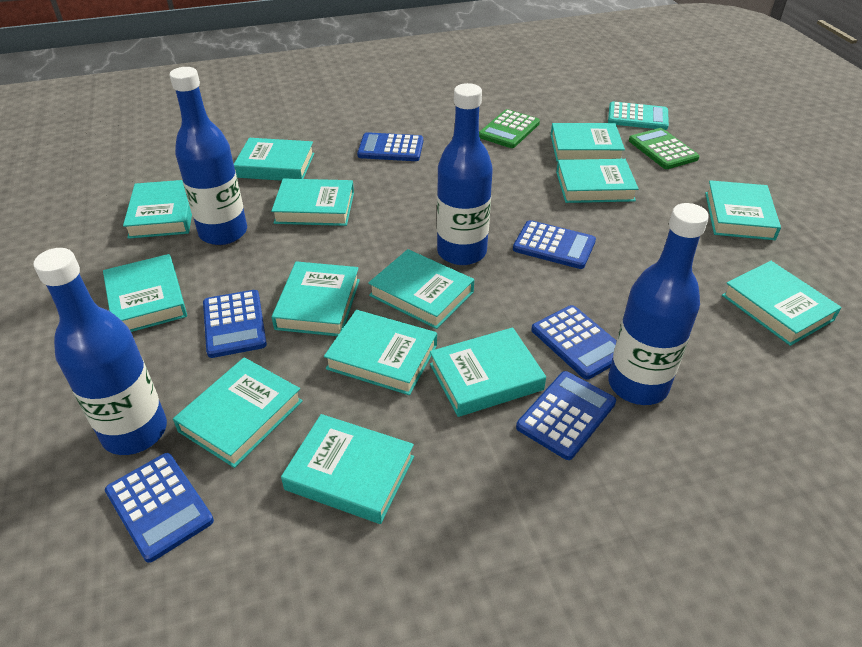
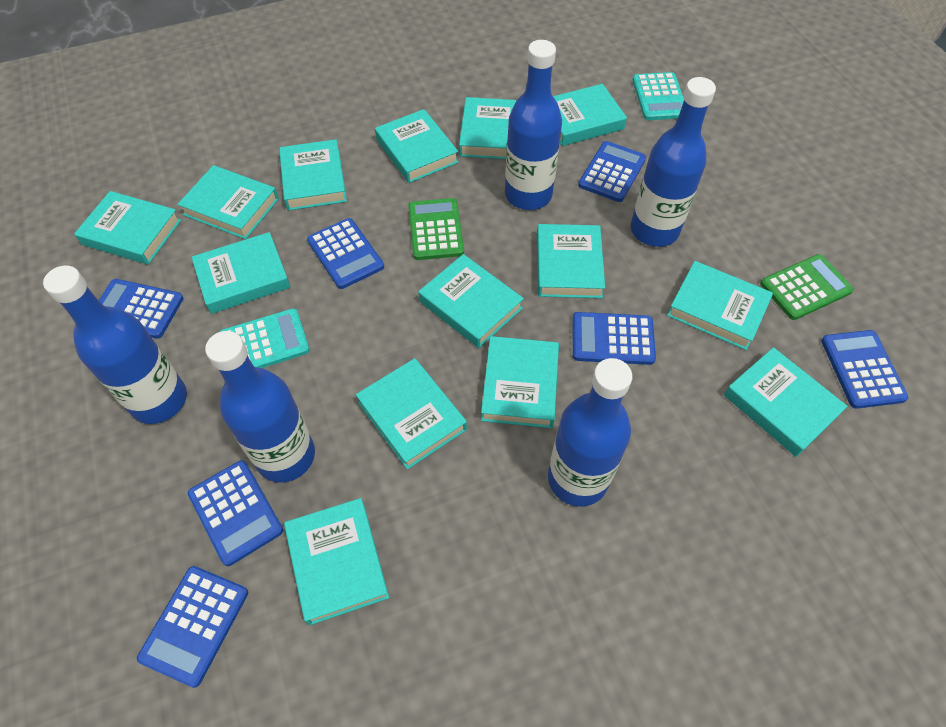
blue bottle: [33,248,167,455] [169,67,247,245] [437,83,493,265] [608,203,709,405] = 4 -> [43,266,187,424] [205,331,315,483] [505,40,562,210] [548,358,632,507] [631,77,716,247] = 5
blue calculator: [105,453,214,563] [203,290,267,358] [357,132,423,161] [513,220,596,269] [516,371,616,460] [531,305,617,380] = 6 -> [99,279,184,339] [137,566,248,688] [188,460,283,566] [307,218,384,289] [572,312,656,365] [578,141,646,202] [821,330,908,409] = 7
turquoise calculator: [608,101,669,130] = 1 -> [219,308,310,368] [632,72,684,120] = 2

